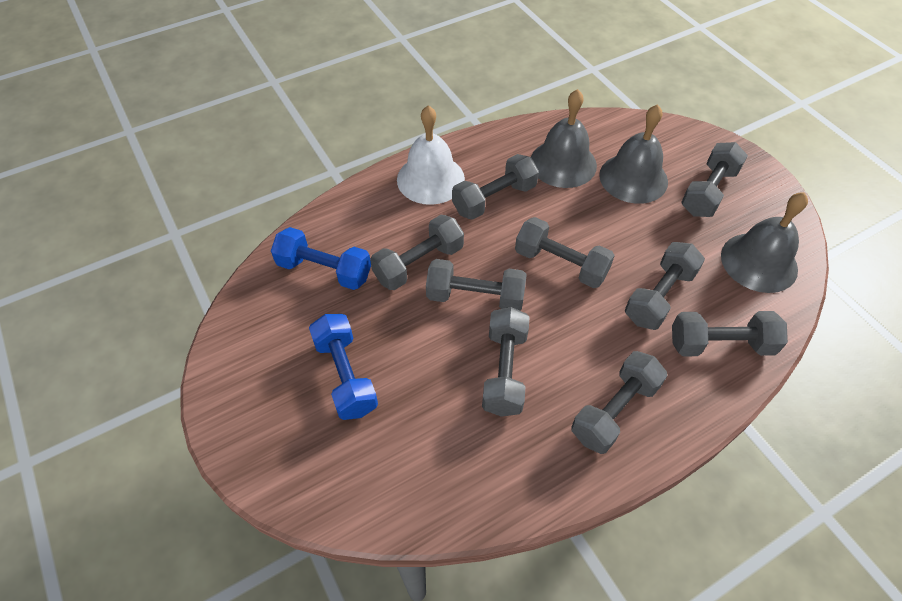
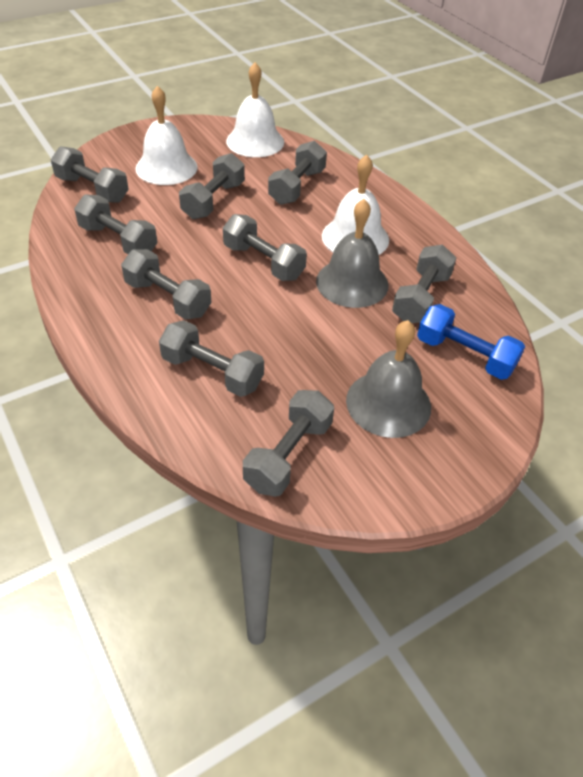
blue dumbbell: [271,227,371,290] [309,314,378,420] = 2 -> [417,304,525,380] = 1
grey bell: [531,89,597,188] [599,104,668,204] [721,192,808,293] = 3 -> [316,199,389,308] [346,320,431,438] = 2
white bell: [397,105,465,205] = 1 -> [135,86,198,185] [226,62,284,157] [322,154,389,255] = 3

